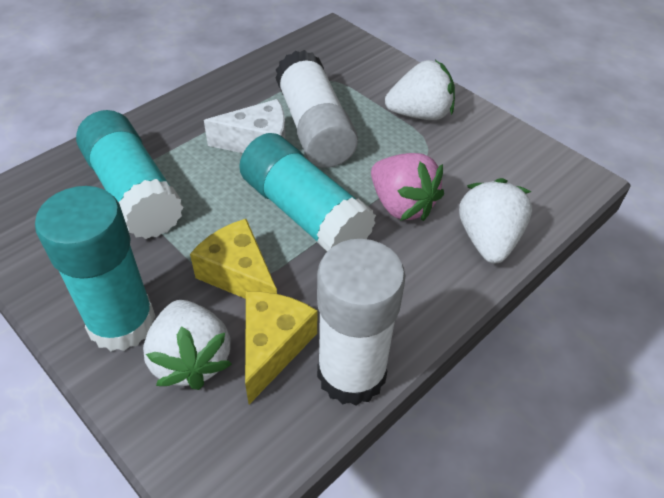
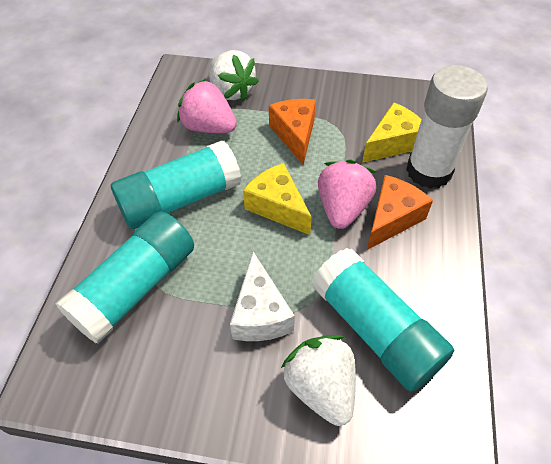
orange cheese: none = 0 -> [269,99,316,165] [367,175,433,250] = 2
pink strawberry: [371,153,444,221] = 1 -> [177,79,237,133] [318,160,376,229] = 2
white glue stick: [275,50,358,168] [317,239,406,406] = 2 -> [406,65,488,189] = 1
white strawberry: [143,300,232,390] [385,60,455,120] [459,178,532,263] = 3 -> [209,50,259,101] [281,335,356,426] = 2

